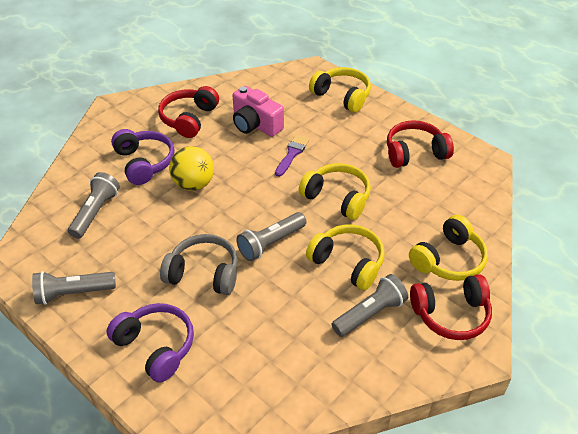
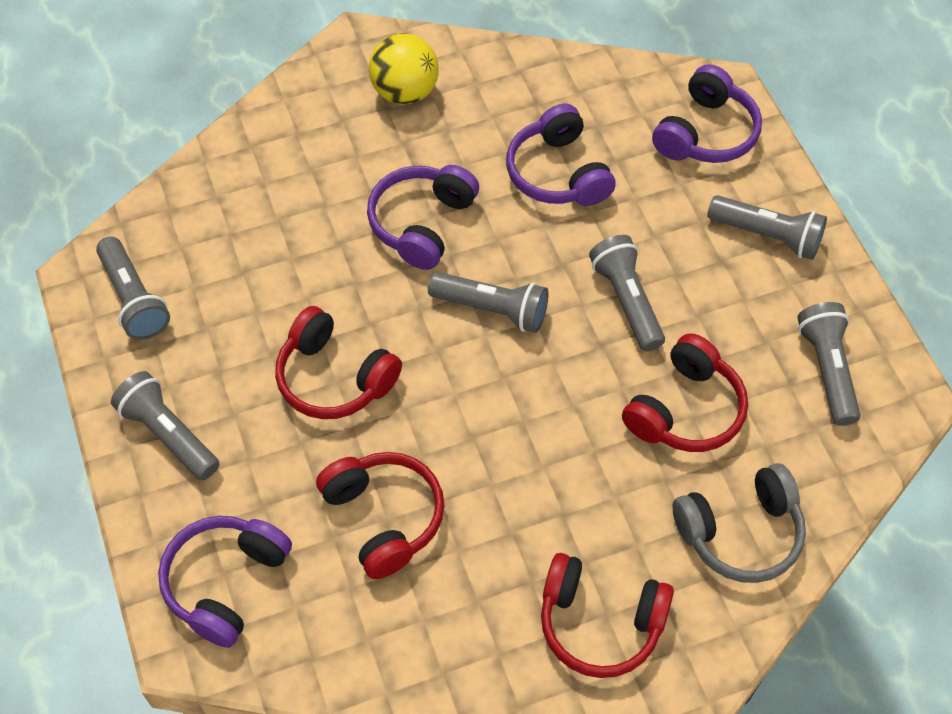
grey flashlight: [32,271,116,305] [68,172,120,239] [236,212,306,261] [332,274,408,337] = 4 -> [96,237,170,340] [111,371,219,481] [428,272,549,333] [589,235,665,351] [707,195,827,260] [797,302,861,426] = 6
pink camera: [233,86,284,137] = 1 -> none = 0
purple brush: [275,134,310,177] = 1 -> none = 0
purple headphones: [106,303,194,383] [111,129,175,185] = 2 -> [158,516,292,648] [367,165,479,270] [506,104,616,206] [652,64,762,163] = 4
red headphones: [158,86,219,138] [387,120,454,168] [410,274,492,340] = 3 -> [275,306,402,419] [316,452,445,579] [541,553,674,678] [622,333,748,452] = 4
yellow headphones: [299,163,371,220] [306,225,385,290] [309,67,371,113] [409,215,488,281] = 4 -> none = 0

